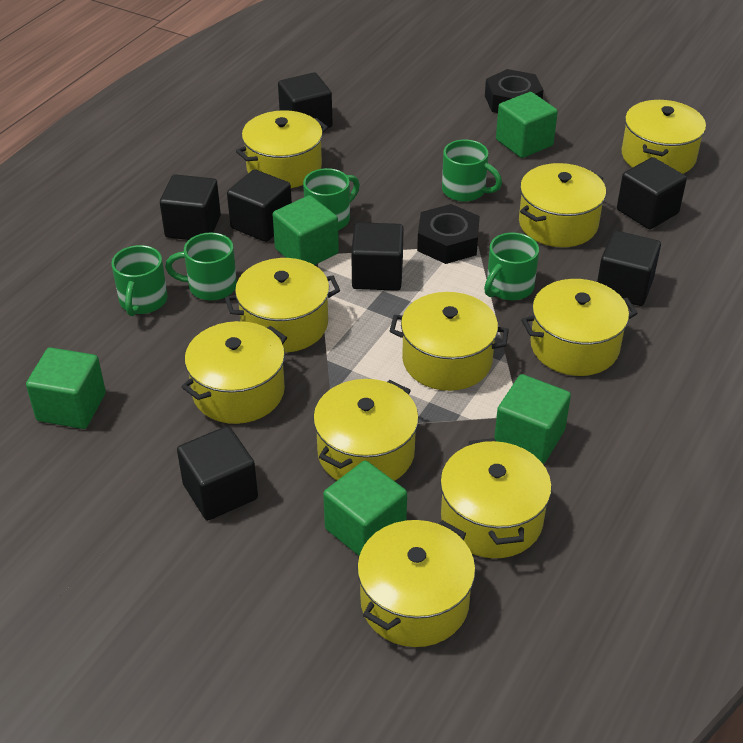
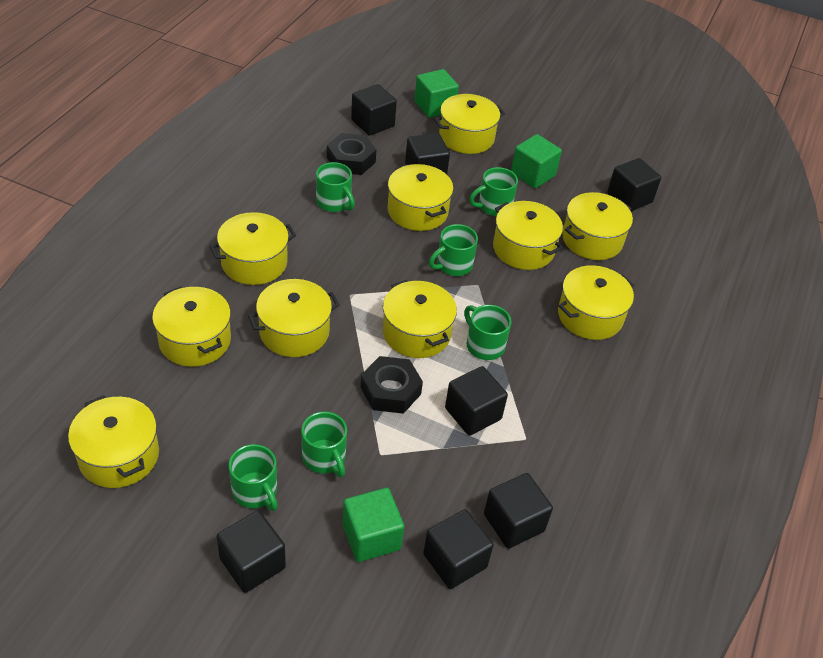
green cube: [26,347,106,429] [273,195,339,265] [323,461,407,556] [494,374,571,464] [496,92,558,158] = 5 -> [343,488,404,562] [414,69,459,118] [511,134,562,188] = 3
green mug: [111,245,168,316] [165,233,237,301] [303,168,360,230] [442,140,502,202] [484,232,539,301] = 5 -> [229,444,278,511] [301,411,347,477] [316,162,355,212] [429,224,478,276] [464,305,512,360] [469,167,518,216] = 6

